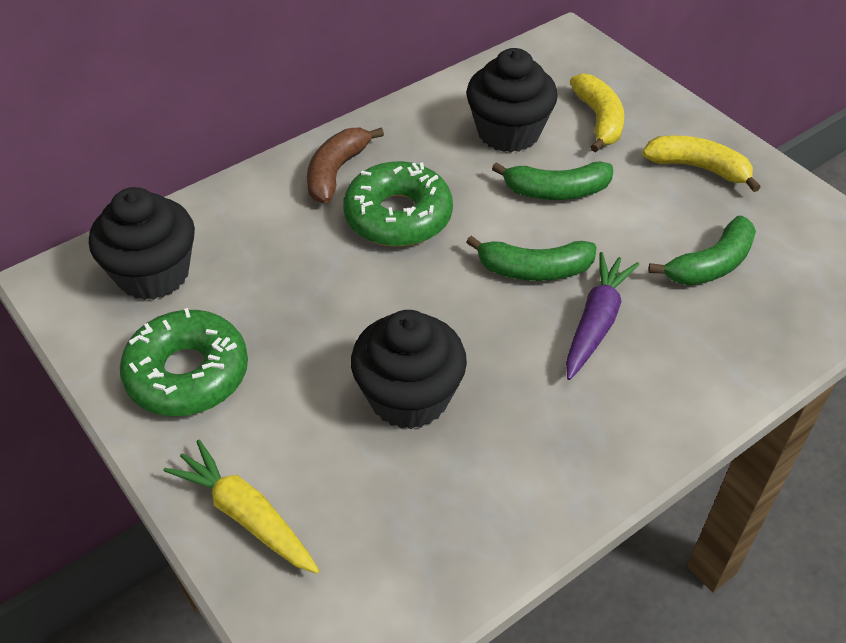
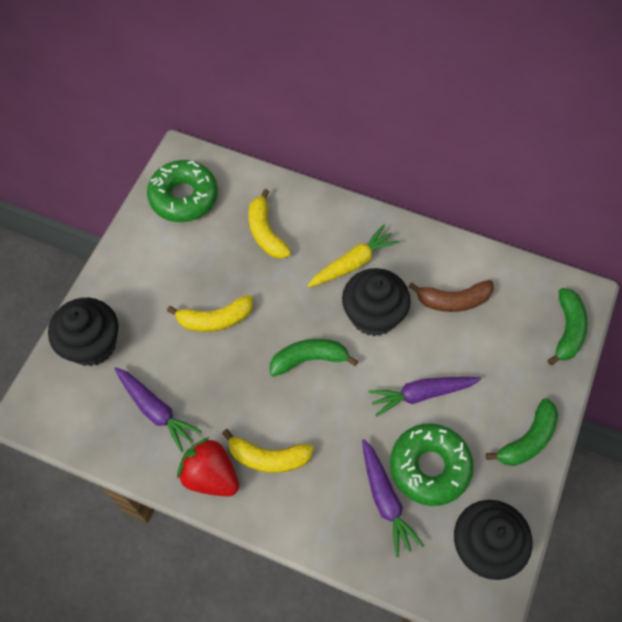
purple carrot: [566,252,639,380] = 1 -> [114,367,202,452] [362,439,424,557] [368,377,481,417] = 3
red strawberry: none = 0 -> [177,437,239,496] = 1
yellow banana: [570,73,624,152] [642,136,761,192] = 2 -> [167,295,253,332] [222,429,314,473] [248,189,291,259] = 3

